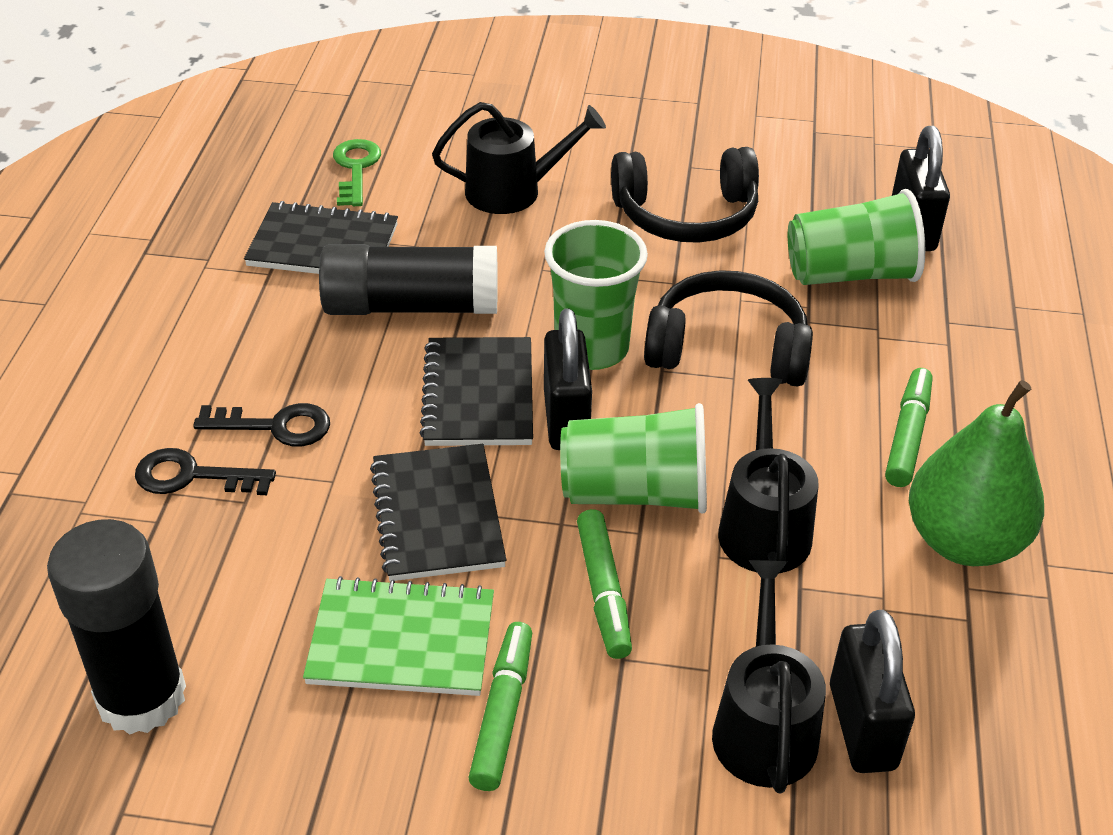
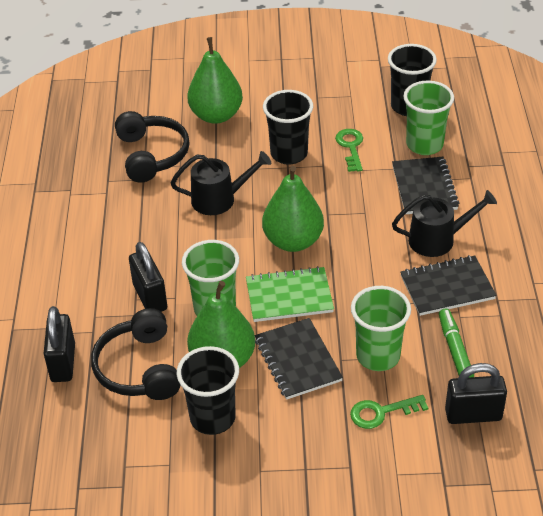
black cup: none = 0 -> [177,346,239,435] [263,90,313,165] [388,44,437,116] = 3
black glue stick: [47,519,186,735] [319,244,498,315] = 2 -> none = 0
black key: [135,448,276,495] [193,403,330,447] = 2 -> none = 0
black watering can: [432,102,606,214] [712,560,826,793] [718,378,818,573] = 3 -> [171,151,271,215] [392,190,497,257] = 2
green key: [333,139,381,206] = 1 -> [335,129,363,172] [350,395,428,429] = 2
green marker: [468,622,532,791] [577,509,632,659] [885,368,932,487] = 3 -> [439,309,474,378] = 1
green pear: [909,380,1044,566] = 1 -> [187,37,243,124] [187,281,255,368] [262,166,324,252] = 3

